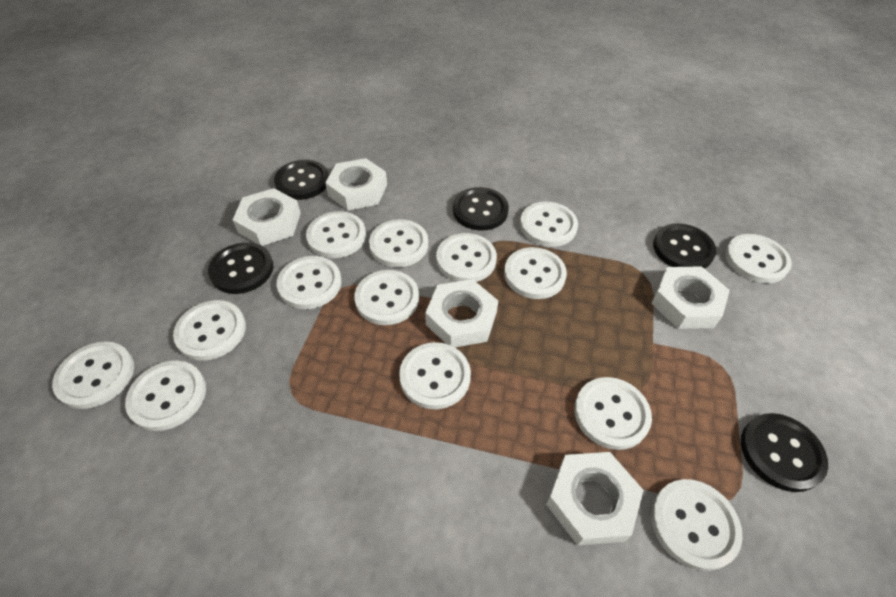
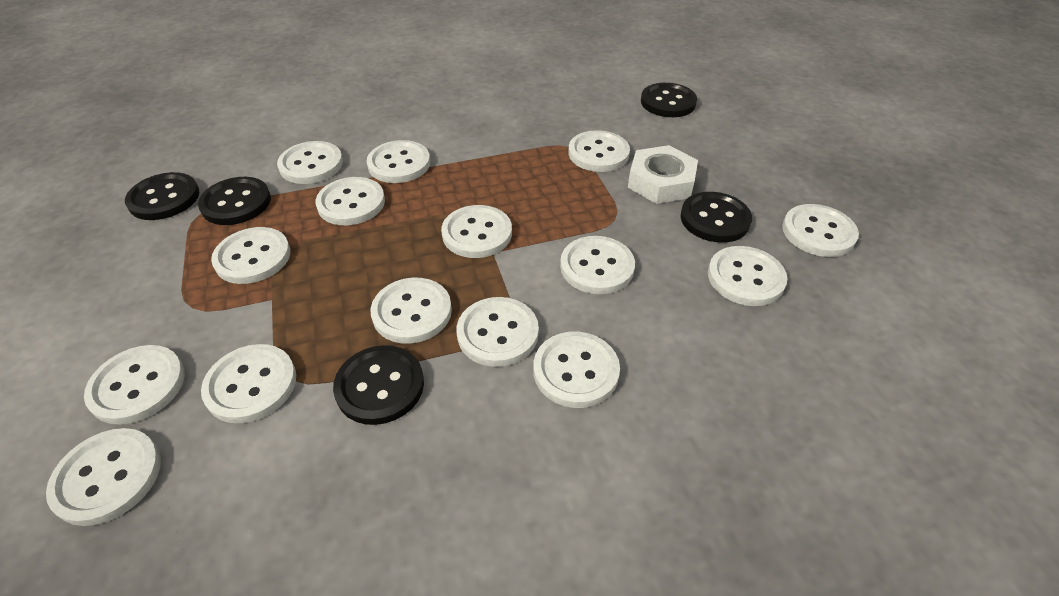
white button: [52,342,134,409] [125,360,206,431] [173,300,246,361] [277,256,342,309] [306,211,366,258] [354,270,419,325] [369,219,428,267] [399,342,471,409] [436,233,497,282] [504,247,567,299] [520,202,578,247] [574,377,652,450] [651,479,743,571] [725,234,792,283] = 14 -> [46,428,161,526] [84,345,185,424] [201,344,296,423] [211,227,290,284] [277,141,343,184] [315,177,385,225] [366,140,430,183] [370,278,452,344] [441,205,512,258] [457,297,539,367] [533,332,620,408] [560,236,635,294] [569,130,630,172] [708,246,788,306] [782,204,859,257] = 15
white nut: [233,188,301,246] [325,158,387,210] [425,279,498,347] [546,452,643,545] [651,266,730,329] = 5 -> [628,145,698,204] = 1

